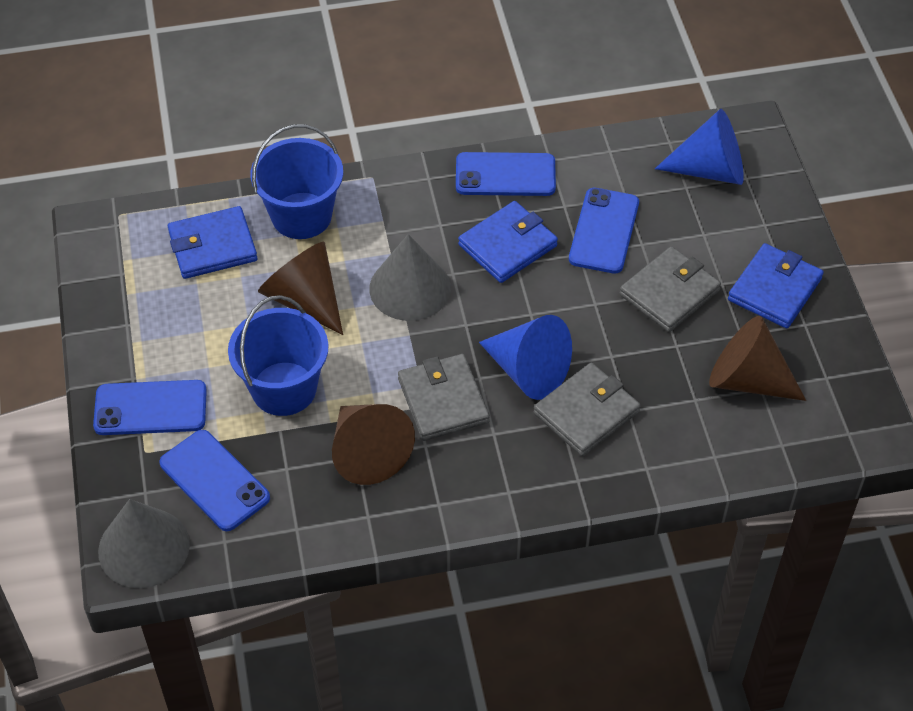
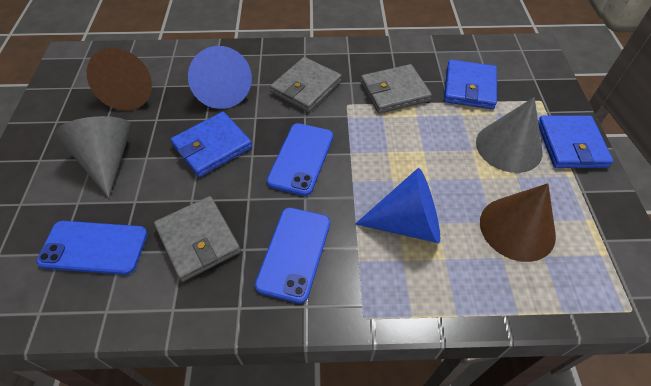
blue bucket: [228,295,329,416] [251,124,343,239] = 2 -> none = 0
blue phone: [93,380,207,435] [159,430,270,531] [456,152,556,196] [569,188,639,274] = 4 -> [36,221,148,275] [255,208,330,303] [267,123,333,196] = 3
brown cone: [258,242,343,335] [332,404,415,485] [709,316,806,401] = 3 -> [87,48,152,111] [480,183,556,262] = 2

